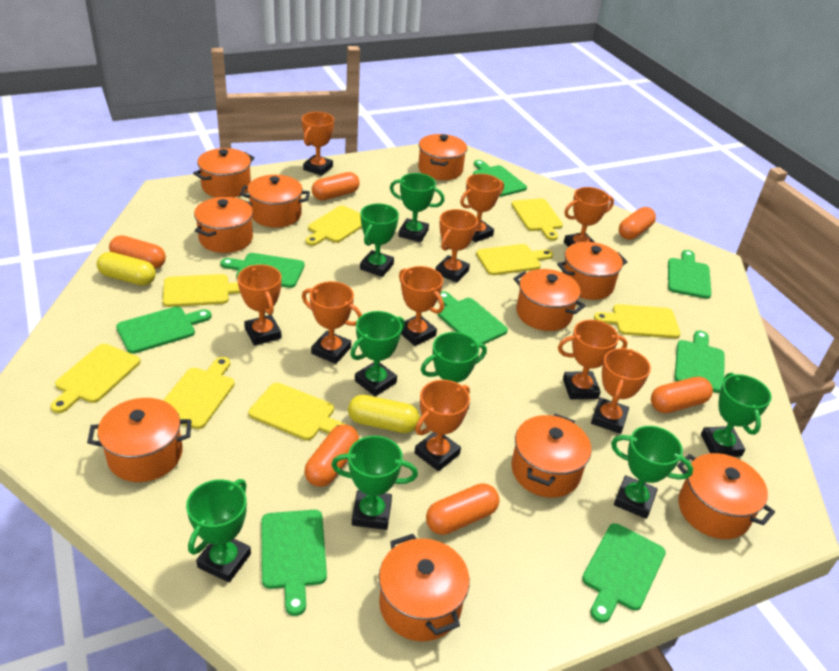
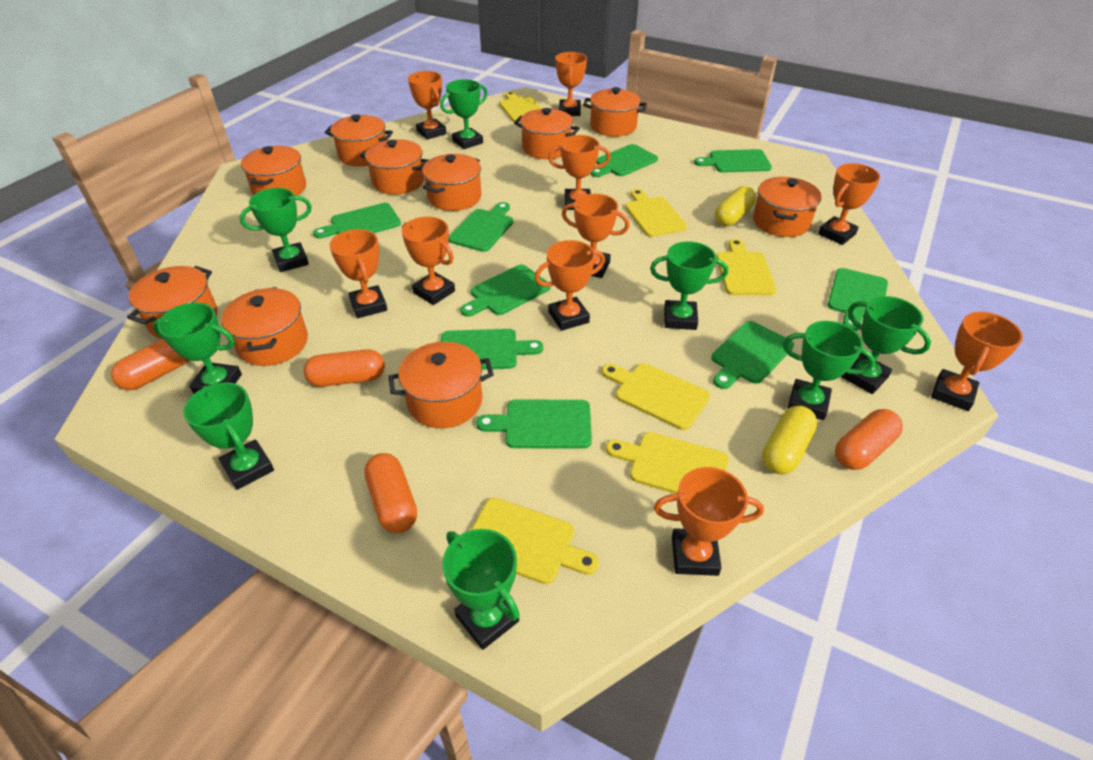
green cutting board: [116,307,212,354] [220,253,305,288] [261,510,327,616] [438,291,508,344] [473,160,527,197] [582,523,666,623] [668,250,711,299] [675,330,724,393] = 8 -> [313,203,401,239] [441,329,543,370] [449,202,514,252] [460,264,550,317] [476,399,592,449] [590,144,658,177] [694,149,772,173] [711,321,794,389] [828,268,888,331] = 9
orange capsule: [109,235,166,269] [304,424,359,487] [312,172,360,200] [426,483,499,535] [619,207,656,240] [651,377,713,413] = 6 -> [111,339,189,390] [304,349,385,387] [364,453,417,533] [835,409,903,470] = 4
yellow cutting board: [51,344,141,413] [163,274,240,307] [163,357,235,429] [249,383,346,440] [305,205,362,246] [476,244,553,275] [511,198,563,241] [594,304,680,338] = 8 -> [471,498,599,584] [499,91,542,123] [602,363,710,430] [606,432,729,494] [625,189,687,237] [716,239,776,295] = 6

